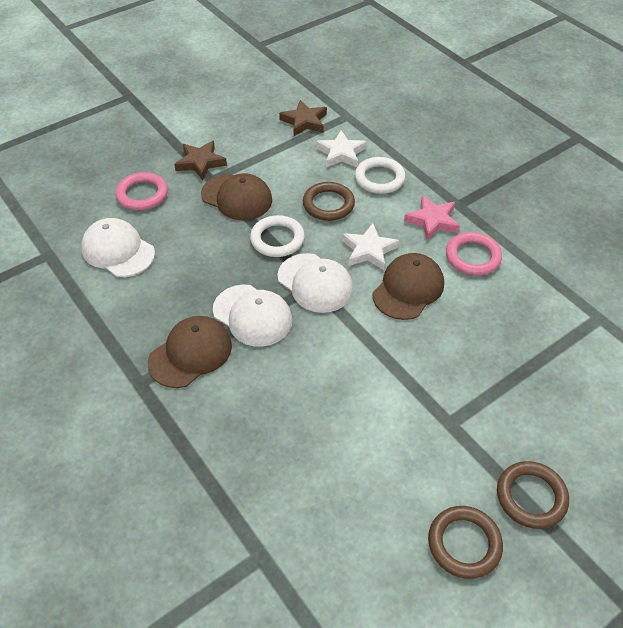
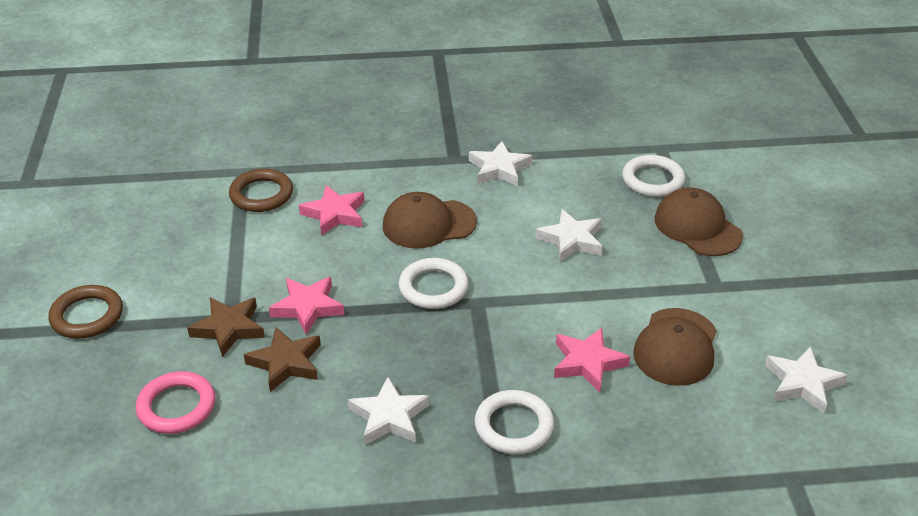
brown ring: [303,182,355,221] [428,506,503,579] [497,461,569,529] = 3 -> [49,285,123,338] [229,169,293,212] = 2
pink ring: [116,172,168,210] [446,232,502,275] = 2 -> [136,371,215,434] = 1
pink star: [404,195,460,240] = 1 -> [269,277,345,334] [299,185,365,236] [554,328,630,392] = 3
white cap: [81,218,155,277] [213,284,292,347] [277,253,353,313] = 3 -> none = 0
white ring: [250,215,305,257] [355,157,405,194] = 2 -> [399,258,469,309] [474,390,554,454] [622,155,685,197] = 3
white star: [316,130,367,167] [342,223,399,270] = 2 -> [348,377,429,445] [469,141,532,186] [536,209,602,262] [765,346,848,413] = 4

